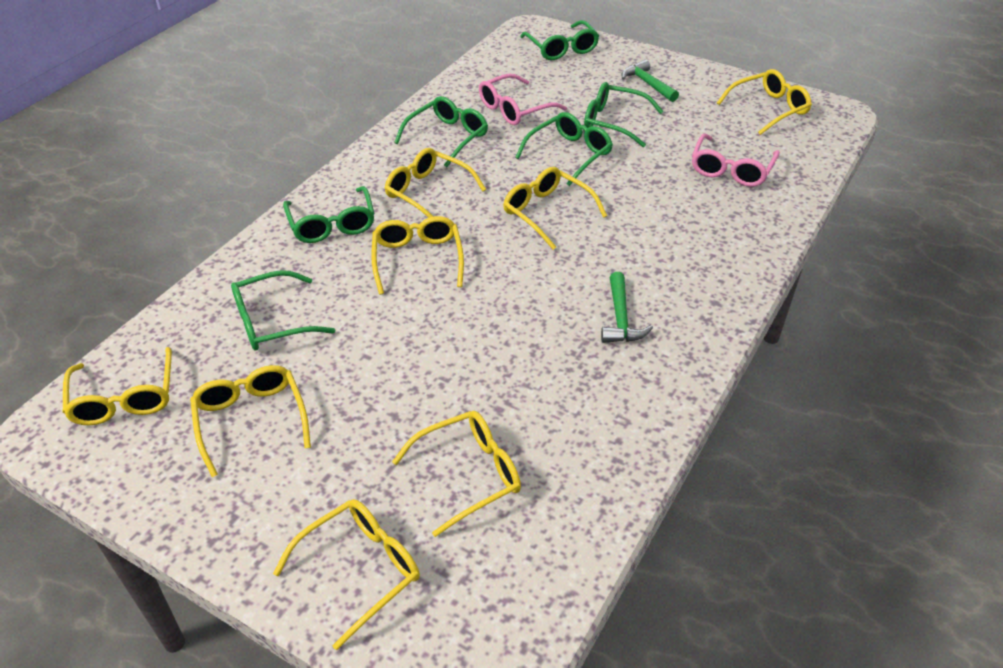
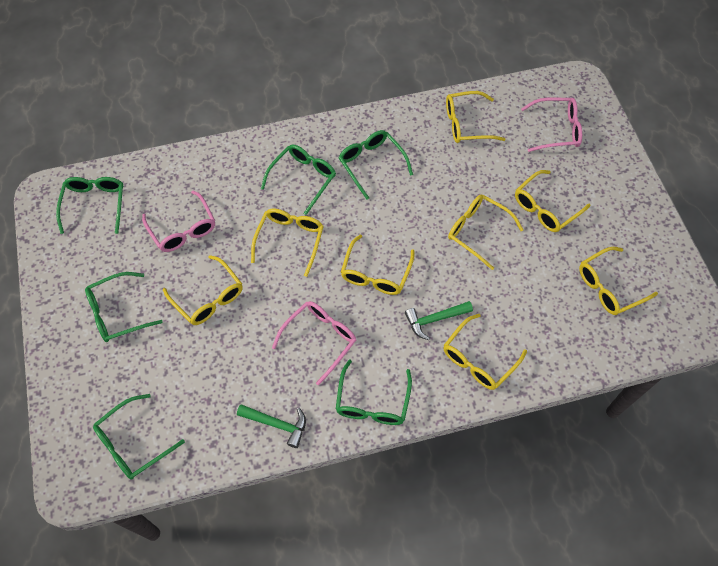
pink glasses: [479,74,567,125] [692,134,780,187] = 2 -> [142,191,215,252] [272,301,356,385] [521,97,582,152] = 3

